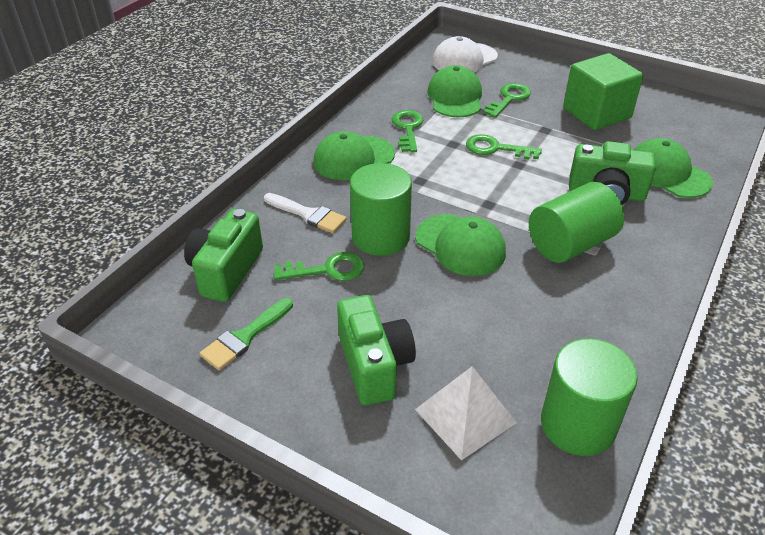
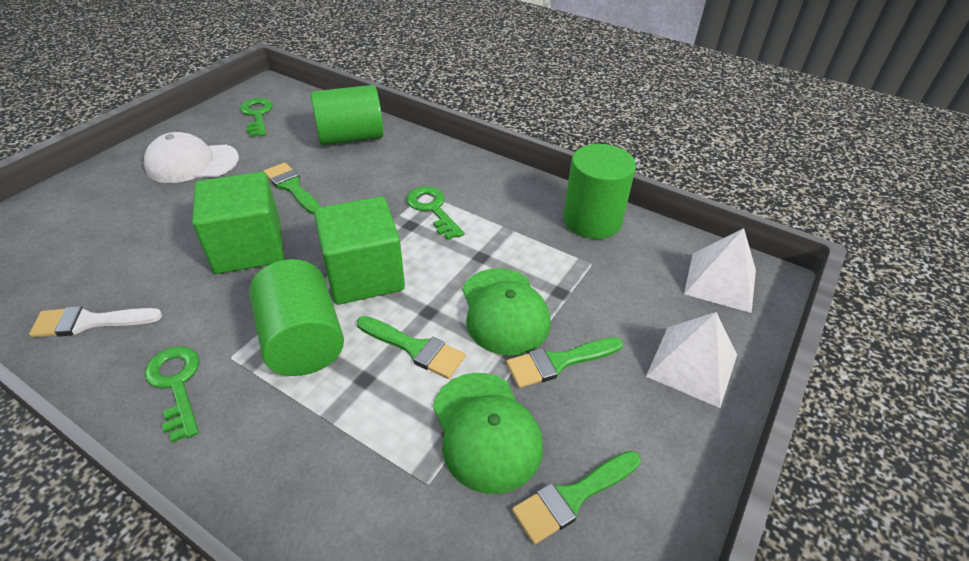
green brush: [200,298,293,370] = 1 -> [263,163,321,215] [357,316,466,379] [506,337,623,388] [512,451,641,544] = 4
green camera: [184,209,263,302] [337,295,416,405] [569,141,656,205] = 3 -> none = 0
green cap: [313,131,395,180] [415,214,506,276] [427,65,482,118] [634,138,713,198] = 4 -> [433,373,543,494] [463,268,551,355] = 2
green cube: [563,53,643,130] = 1 -> [192,172,284,274] [314,196,405,305] = 2
green key: [273,252,365,281] [391,110,423,152] [466,134,542,160] [484,83,531,118] = 4 -> [144,346,200,443] [240,98,273,137] [407,186,464,240] = 3
white pyramid: [415,366,517,461] = 1 -> [646,312,737,408] [684,228,756,313] = 2

